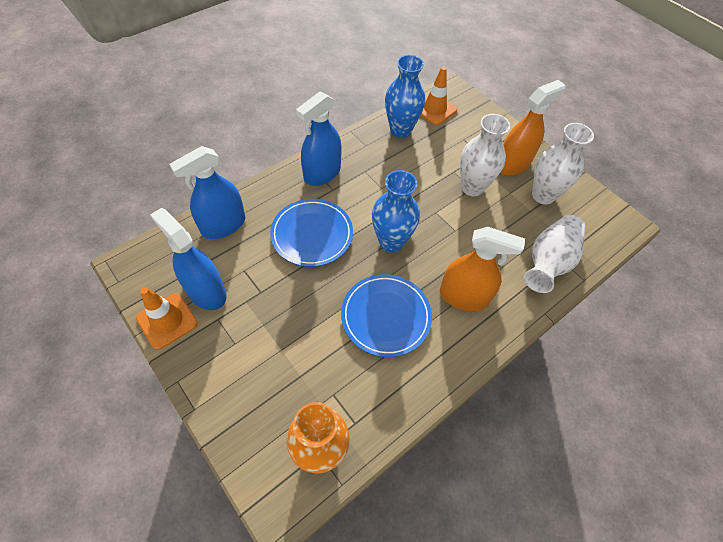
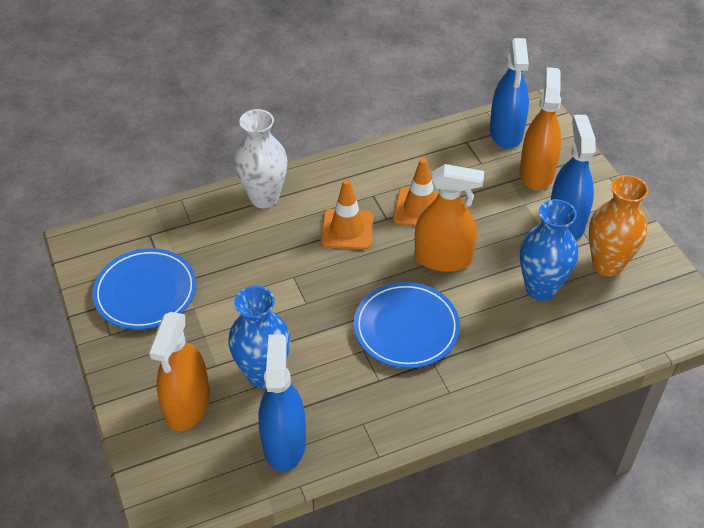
orange spray bottle: [440,227,525,311] [500,80,566,176] = 2 -> [149,312,210,431] [415,164,484,272] [520,67,561,190] = 3
white vase: [460,114,510,196] [524,215,585,293] [532,123,594,205] = 3 -> [234,109,288,208] = 1

